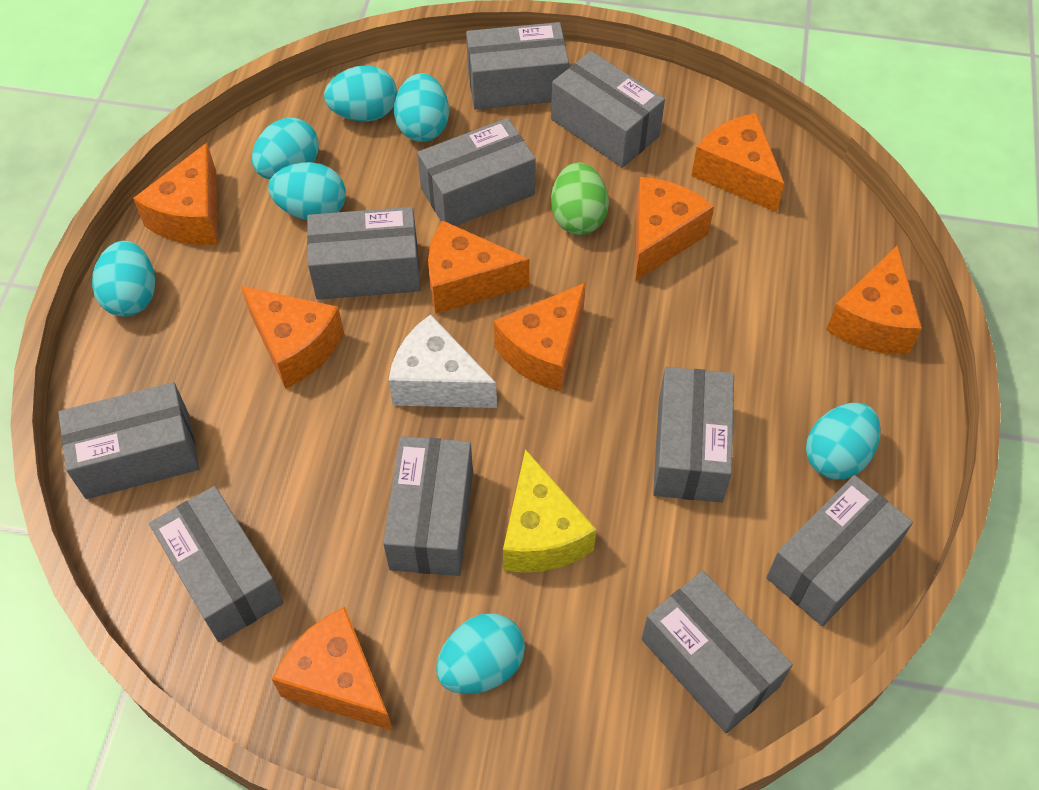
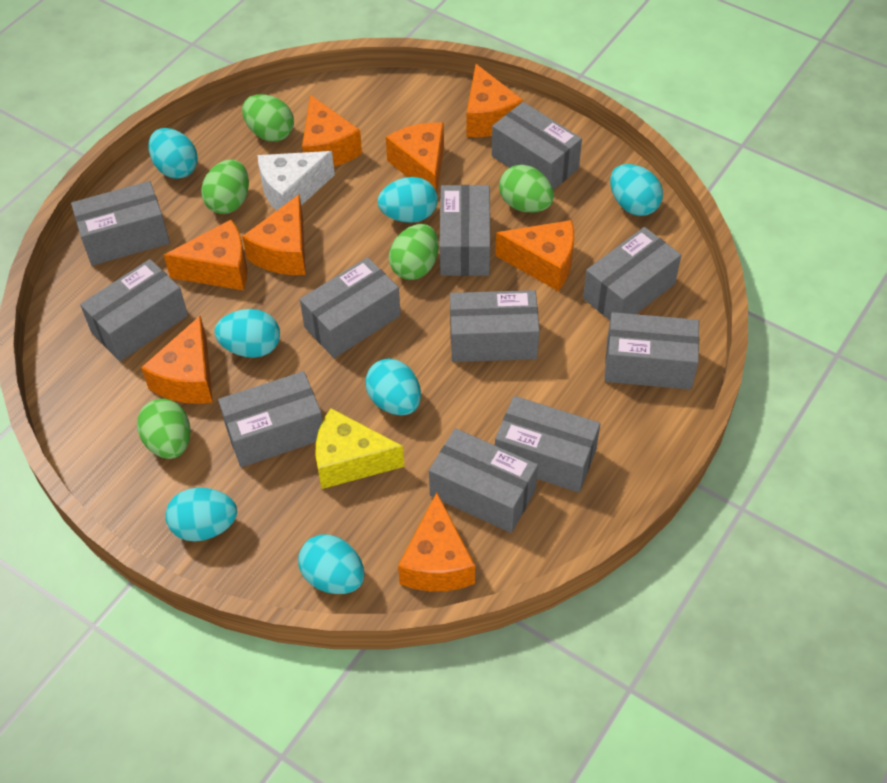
green egg: [551,162,609,235] = 1 -> [137,399,191,459] [201,159,249,214] [242,94,294,142] [389,224,439,280] [499,165,554,213] = 5
grey box: [58,382,200,499] [149,486,283,642] [307,207,420,300] [383,436,473,576] [417,118,536,226] [466,22,569,110] [551,51,665,168] [641,571,793,733] [653,367,734,503] [766,475,913,626] = 10 -> [71,181,170,266] [80,259,188,361] [218,371,323,467] [300,257,401,358] [429,428,538,533] [440,185,490,276] [450,290,540,362] [492,102,582,190] [495,396,600,492] [583,227,681,320] [605,312,699,390] = 11

